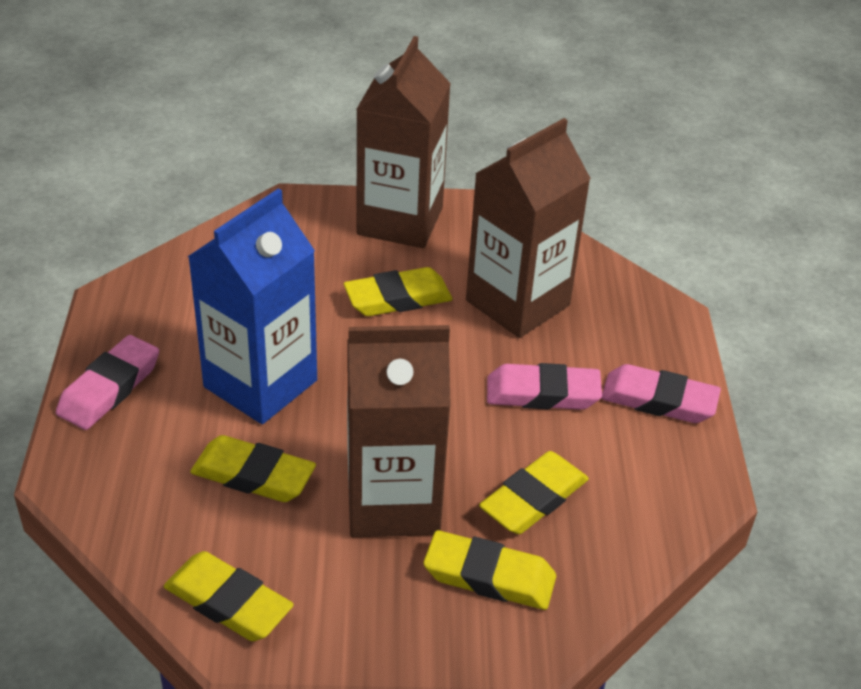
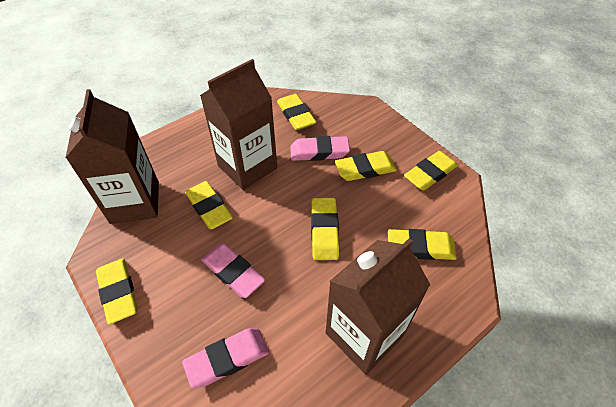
blue carton: [188,189,317,424] = 1 -> none = 0
yellow eraser: [164,551,294,641] [190,435,316,502] [344,267,452,316] [423,530,556,610] [479,451,589,534] = 5 -> [96,259,138,325] [185,181,233,229] [277,94,316,130] [311,198,339,260] [335,151,397,181] [388,229,457,260] [404,151,458,191] = 7

